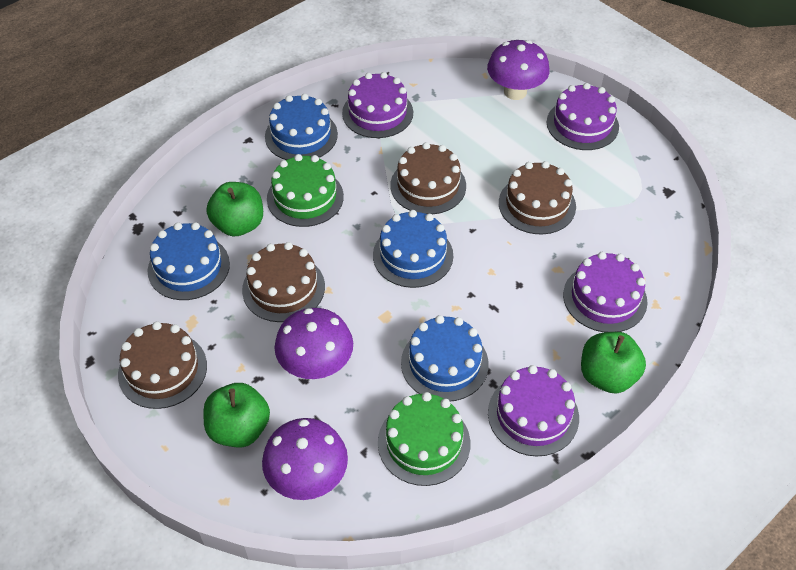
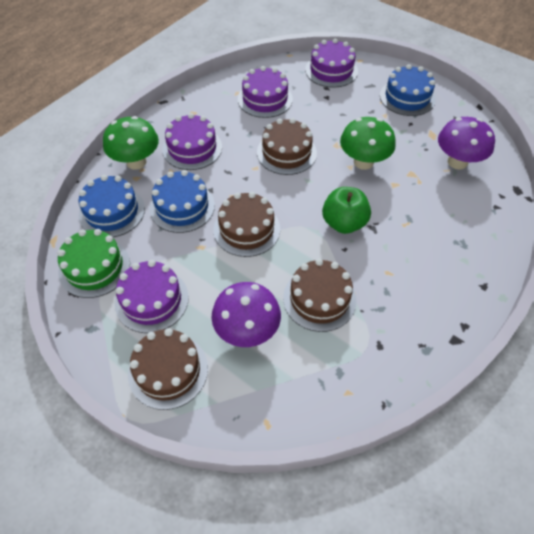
blue cake: [147,222,230,300] [265,94,338,160] [373,210,453,288] [401,315,489,401] = 4 -> [79,175,145,237] [150,170,215,233] [380,64,436,116] = 3
green apple: [203,383,270,447] [206,182,263,236] [581,332,646,394] = 3 -> [322,187,371,234] = 1
green cake: [267,154,344,227] [378,392,470,486] = 2 -> [57,229,130,298] = 1
green mushroom: none = 0 -> [103,116,159,170] [340,117,396,170] = 2
purple mushroom: [262,418,348,500] [274,308,353,379] [487,40,550,100] = 3 -> [211,282,281,347] [438,117,495,170] = 2

